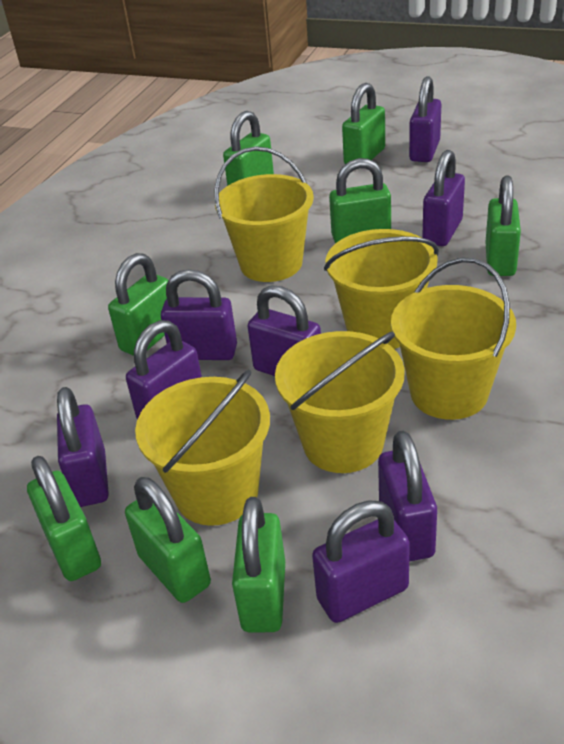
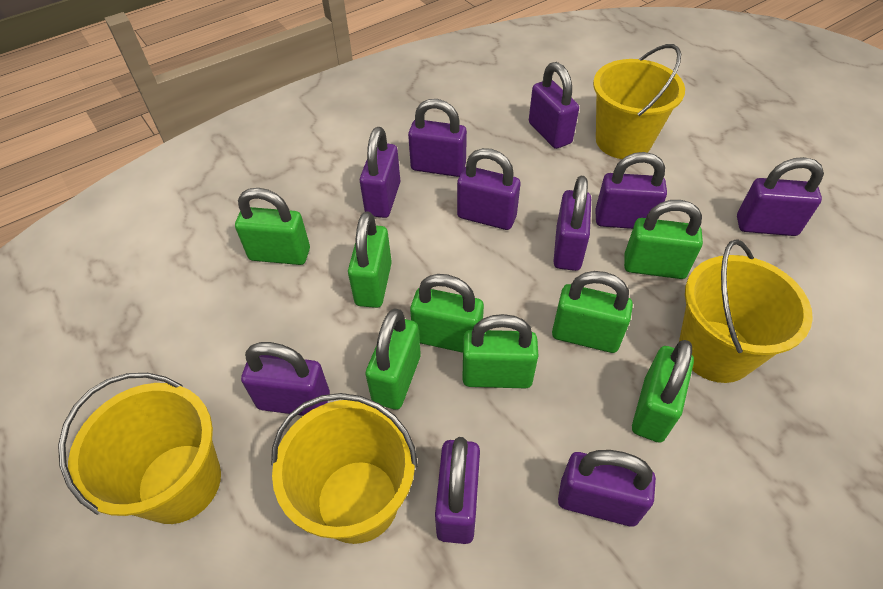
purple padlock: [57,387,109,507] [126,320,202,419] [161,269,237,360] [248,285,321,376] [312,500,410,623] [378,431,437,562] [409,76,441,162] [422,150,465,246] = 8 -> [241,342,330,416] [360,127,400,218] [408,99,467,177] [435,437,480,544] [457,148,520,230] [529,62,579,149] [553,176,591,271] [558,450,656,526] [595,152,667,229] [737,157,824,236] = 10
yellow bucket: [135,370,270,526] [214,146,314,282] [275,331,405,473] [324,229,439,349] [391,257,516,420] = 5 -> [58,373,221,524] [271,393,418,544] [593,44,685,159] [679,239,813,383] = 4

